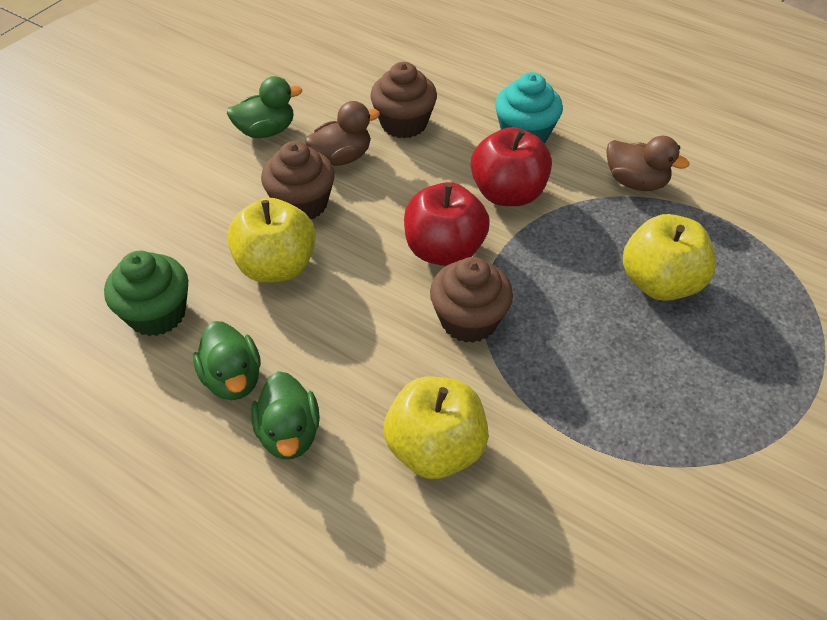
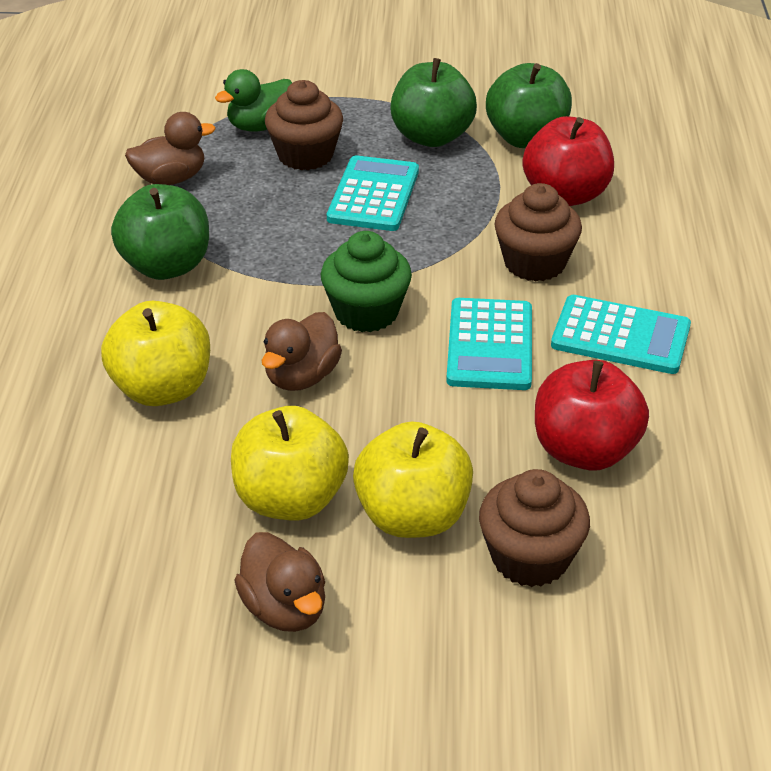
brown duck: [305,101,380,166] [606,136,689,191] = 2 -> [125,112,216,185] [234,532,325,632] [262,312,342,391] = 3
green apple: none = 0 -> [111,184,209,280] [390,58,477,147] [486,63,572,148] = 3
green duck: [193,321,261,400] [227,76,302,138] [251,371,320,459] = 3 -> [215,69,292,132] = 1
turquoise calculator: none = 0 -> [327,155,419,231] [446,298,532,390] [551,295,691,374] = 3
turquoise cupcake: [495,72,563,143] = 1 -> none = 0

